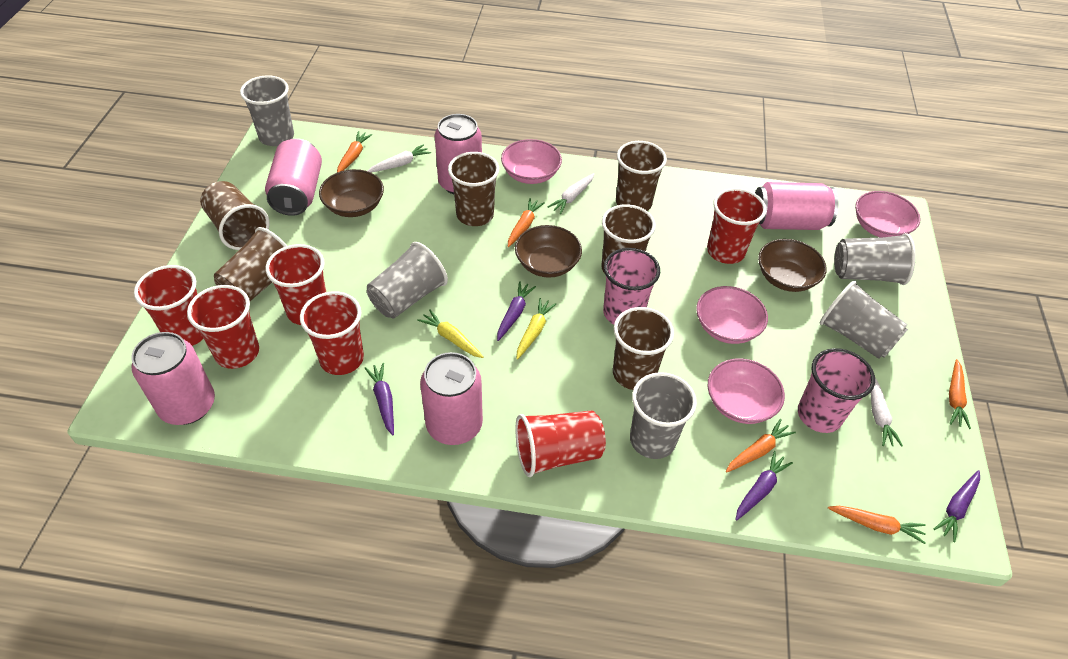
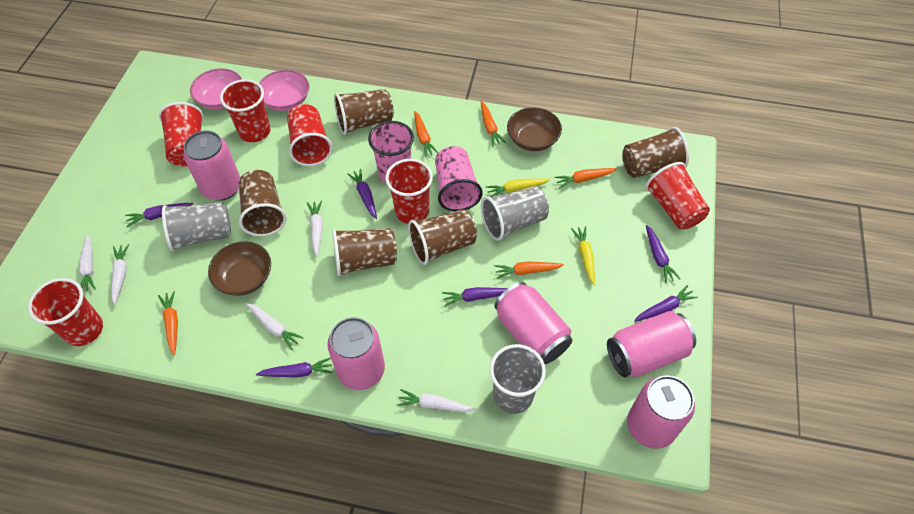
brown bowl: [319,169,384,217] [515,225,582,278] [758,239,827,292] = 3 -> [208,241,271,296] [507,107,562,151] = 2
brown cup: [200,181,270,250] [214,227,287,301] [448,152,499,226] [601,204,656,273] [613,307,674,390] [616,141,667,211] = 6 -> [239,170,287,236] [332,228,397,277] [334,89,394,135] [408,209,477,265] [622,127,689,178] = 5
grey cup: [240,76,294,146] [367,242,448,319] [630,372,697,459] [820,281,908,359] [834,233,915,285] = 5 -> [162,202,231,251] [481,186,549,241] [490,344,546,414] = 3
pink bowl: [501,139,562,184] [696,286,768,344] [708,359,785,424] [855,191,920,238] = 4 -> [190,68,242,110] [259,70,309,111] = 2
purple carrot: [365,363,394,436] [497,281,536,341] [735,451,793,521] [934,470,980,542] = 4 -> [125,203,193,227] [256,357,332,378] [347,169,377,219] [442,287,508,306] [634,285,698,322] [646,225,680,283] = 6
white carrot: [368,144,431,172] [548,173,594,214] [870,378,903,447] = 3 -> [79,235,96,292] [111,244,129,305] [246,303,304,350] [307,200,323,257] [397,389,475,412] = 5

